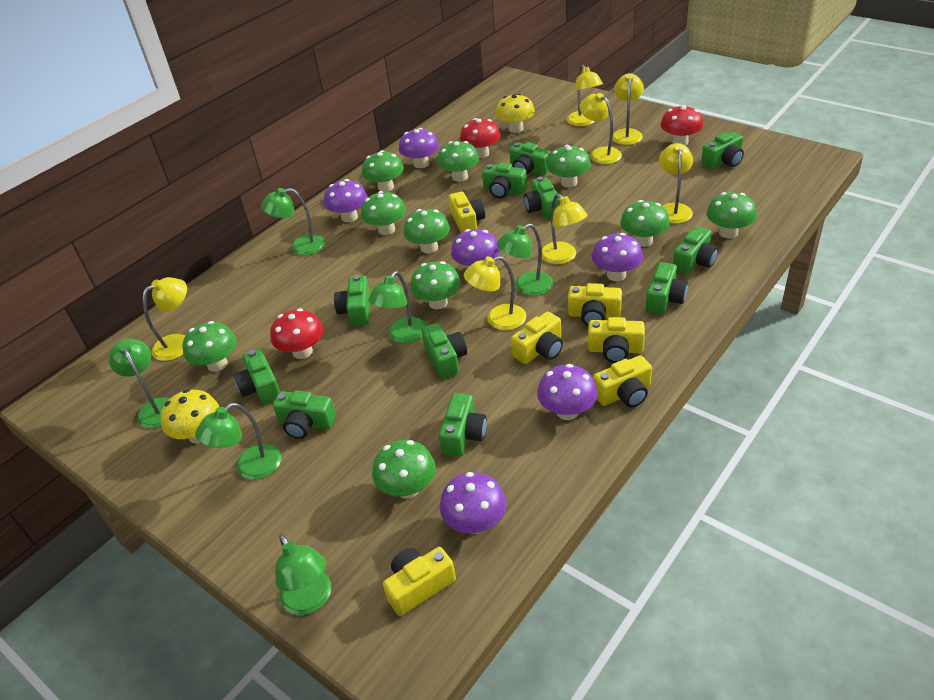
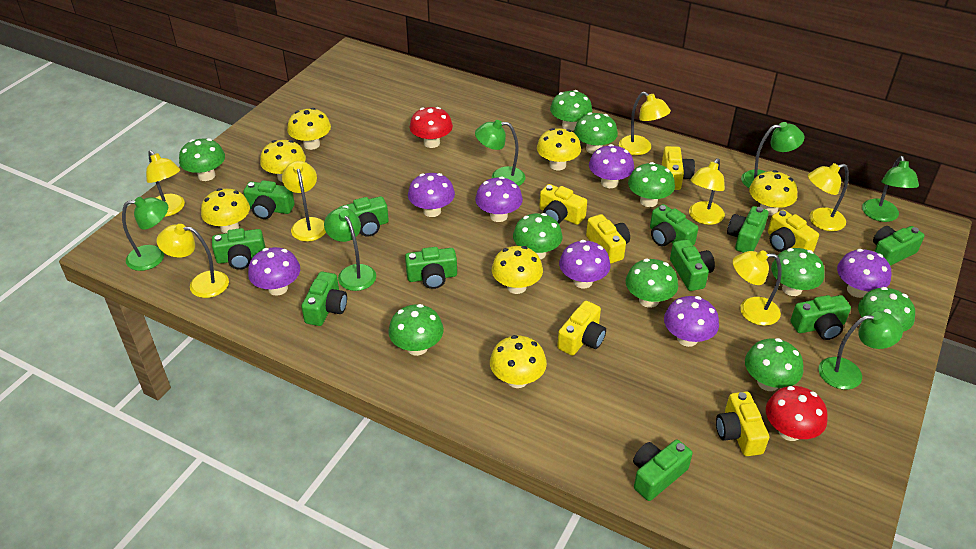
purple mushroom: [324,179,368,222] [399,128,439,168] [440,472,506,534] [451,229,500,268] [537,364,598,420] [592,233,643,281] = 6 -> [248,247,300,296] [408,173,455,217] [475,176,523,222] [559,240,610,288] [589,144,634,188] [664,296,719,347] [837,249,891,298] = 7
red mushroom: [270,308,323,359] [460,118,500,158] [661,105,703,146] = 3 -> [410,107,453,148] [766,386,828,441] = 2
yellow mushroom: [161,389,219,444] [496,94,535,133] = 2 -> [201,188,250,233] [260,140,306,182] [287,108,331,150] [490,335,547,388] [492,246,543,294] [537,128,581,170] [749,170,797,216] = 7

